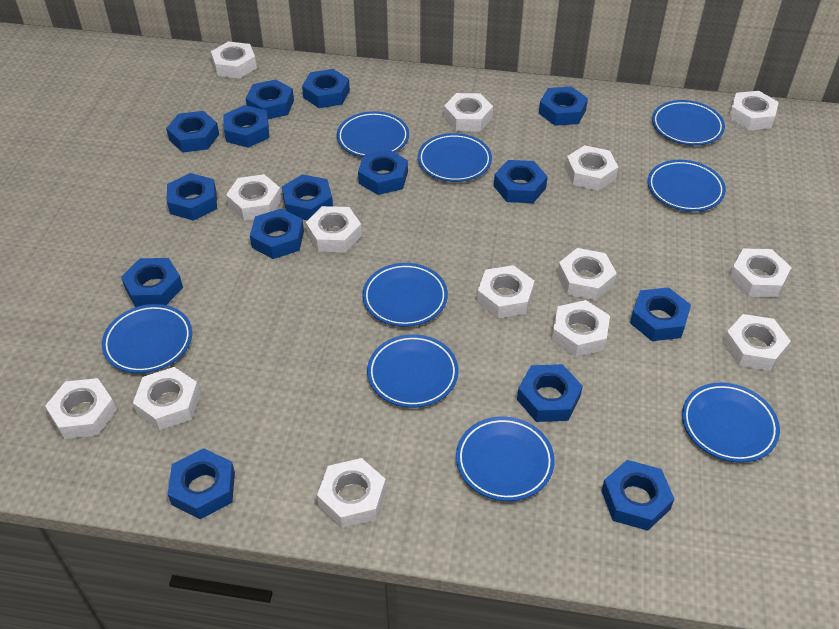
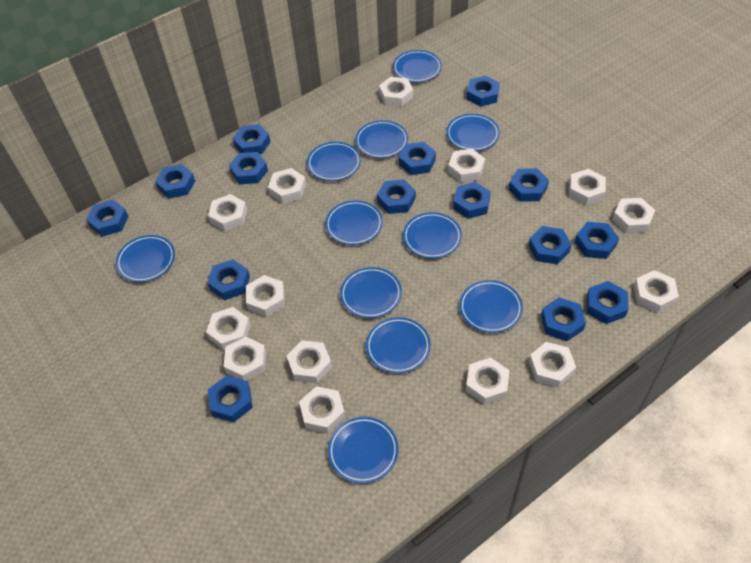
blue plate: [102,304,192,373] [337,111,409,157] [362,263,448,327] [367,334,458,408] [418,133,492,182] [456,417,555,501] [648,160,726,212] [652,100,725,145] [682,383,780,463] = 9 -> [116,235,175,282] [307,142,361,181] [325,200,383,245] [328,417,399,484] [340,267,402,318] [355,120,408,158] [366,317,431,373] [393,50,442,82] [403,212,462,259] [446,114,500,151] [459,280,523,333] = 11

